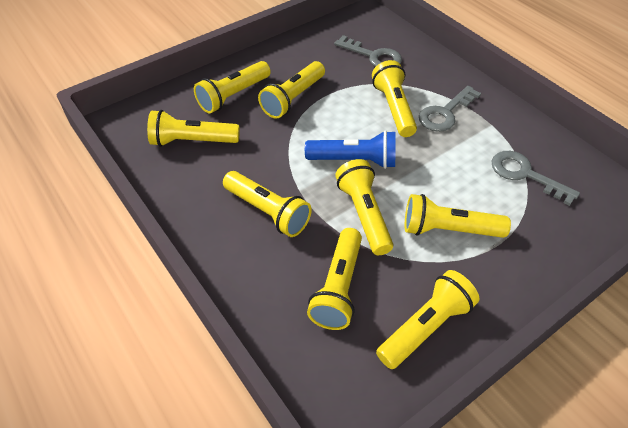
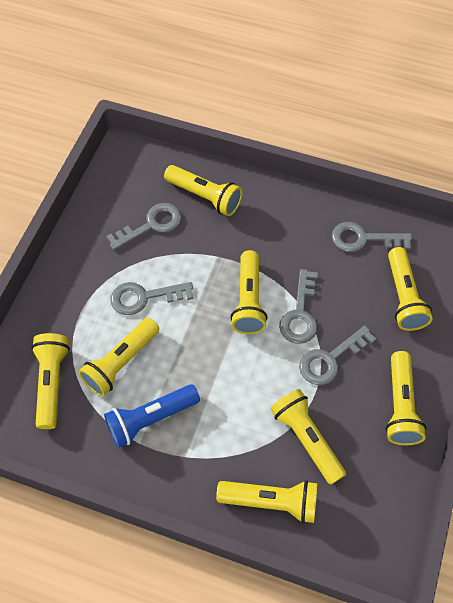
grey key: [334,35,402,67] [419,86,481,132] [491,151,580,206] = 3 -> [106,203,182,250] [111,282,193,315] [279,269,318,344] [299,325,376,385] [332,222,412,252] = 5
yellow flashlight: [147,110,240,147] [194,61,271,113] [223,171,312,237] [258,61,325,119] [307,228,362,330] [335,159,393,255] [372,60,417,137] [376,270,479,369] [405,194,511,238] = 9 -> [31,333,70,429] [78,318,159,396] [164,165,243,216] [216,480,317,523] [231,250,268,335] [270,389,346,485] [386,351,426,445] [388,247,433,331] = 8

